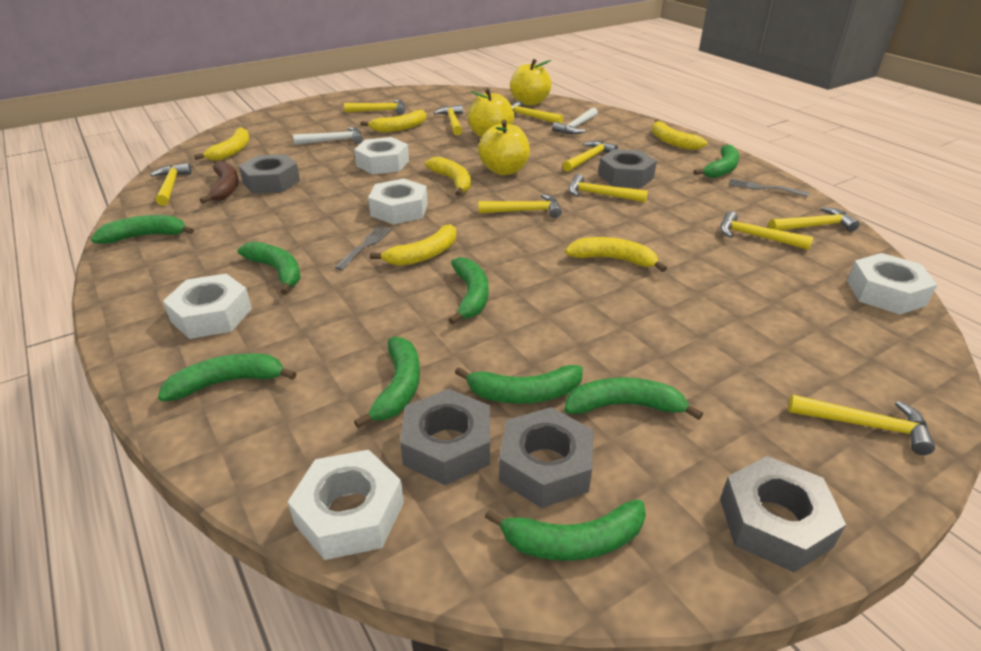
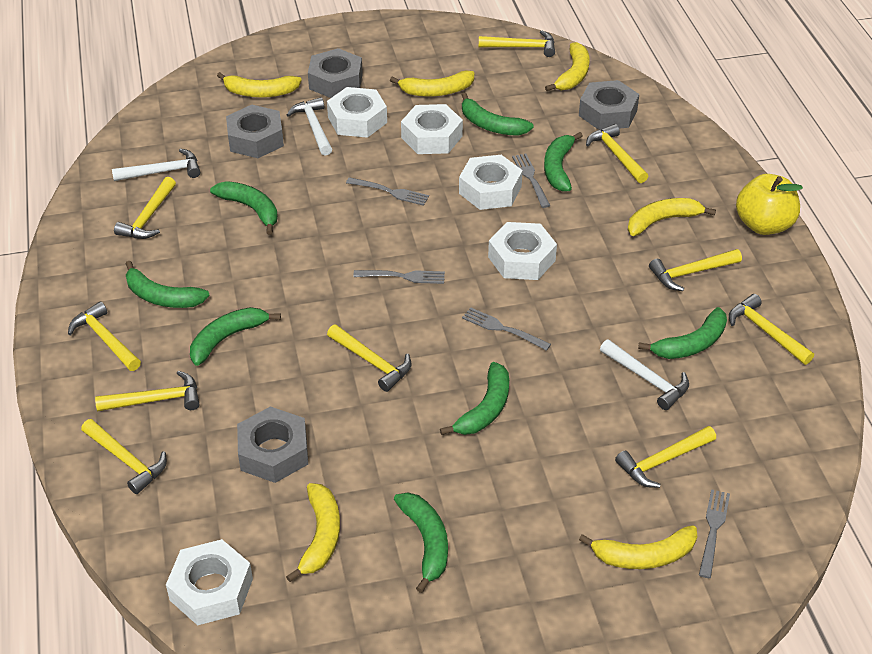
brown banana: [200,161,239,204] = 1 -> none = 0
green banana: [91,215,194,244] [158,353,297,402] [237,242,301,294] [354,337,420,428] [448,257,489,324] [455,365,583,404] [485,499,646,561] [564,377,703,420] [694,145,739,178] = 9 -> [126,261,210,308] [190,307,281,366] [210,181,278,235] [394,493,448,593] [440,362,509,435] [462,92,534,136] [544,132,583,192] [638,307,727,359] = 8
grey fork: [335,226,392,270] [728,179,810,197] = 2 -> [346,177,429,206] [353,270,445,284] [462,307,551,351] [512,153,550,208] [699,489,730,578] = 5
grey nut: [239,154,300,194] [400,389,490,485] [499,407,594,508] [598,149,657,188] [720,456,846,572] = 5 -> [226,105,284,158] [237,406,308,483] [308,48,363,98] [579,80,639,130] = 4
white hammer: [293,127,363,145] [552,108,598,134] = 2 -> [112,149,200,181] [287,97,332,156] [600,339,689,410] = 3
yellow apple: [468,88,514,138] [478,120,530,175] [510,59,551,106] = 3 -> [736,174,803,235] = 1

